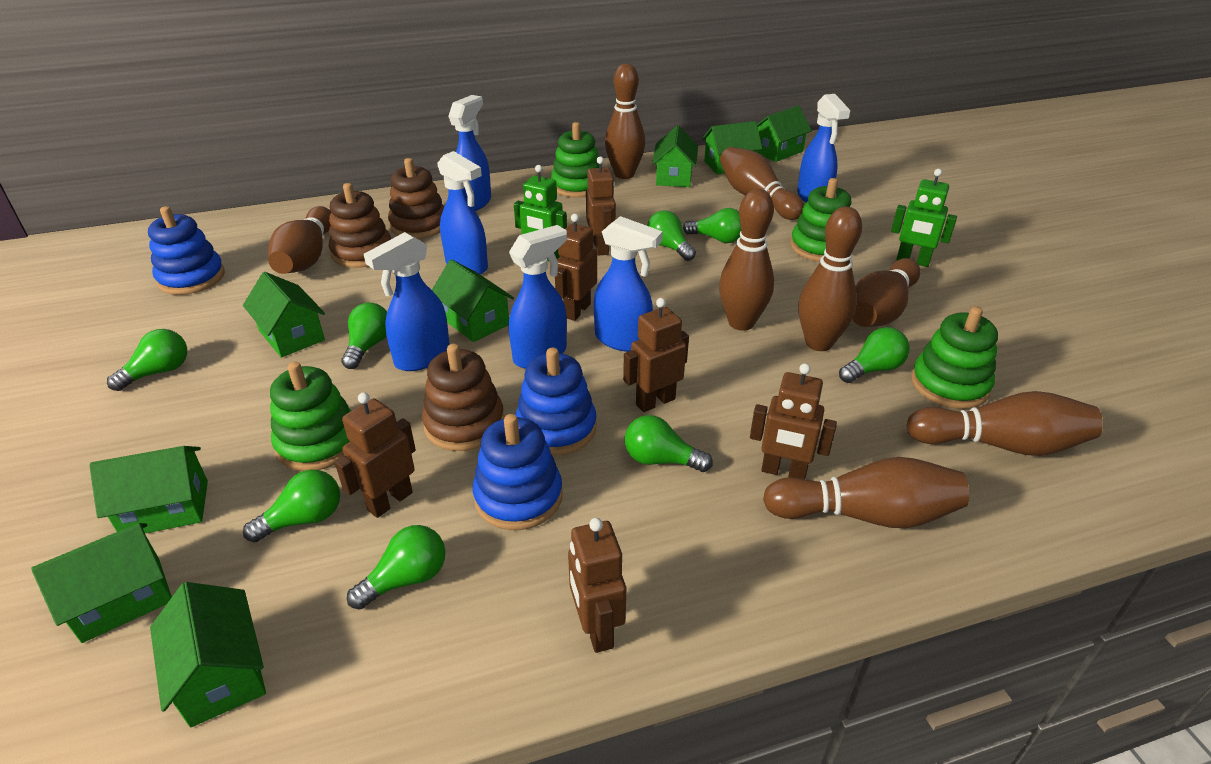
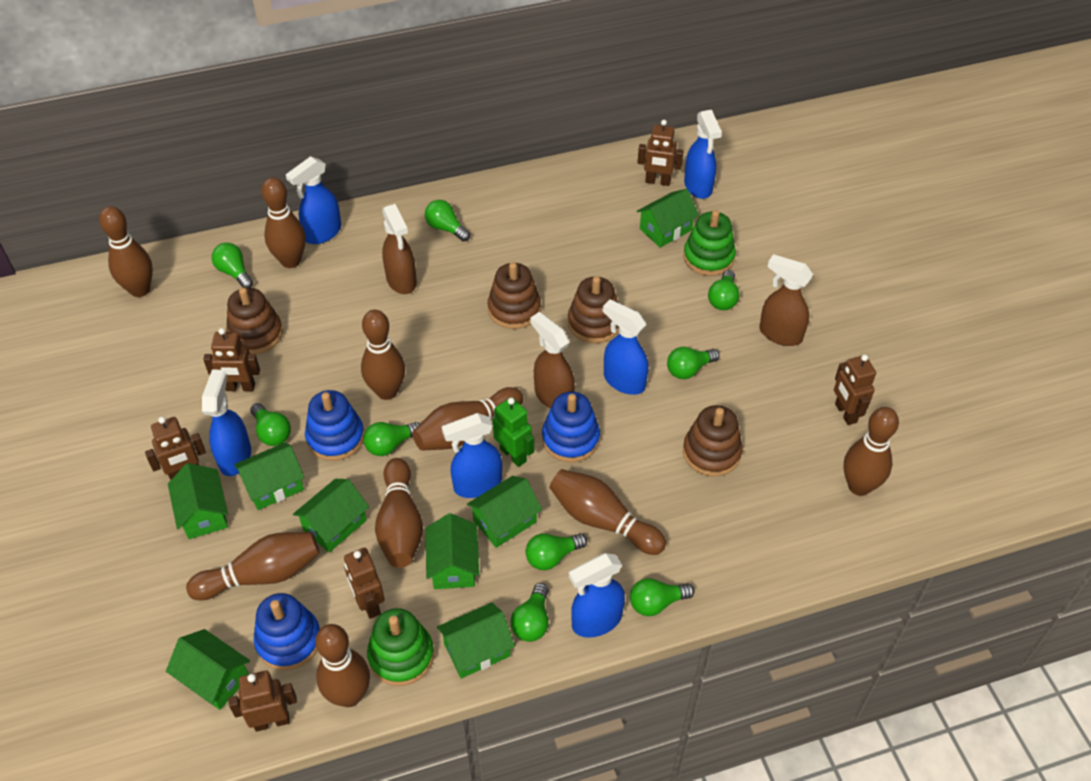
brown bowling pin: [268,206,331,274] [605,63,645,179] [719,189,774,331] [720,147,804,220] [763,457,969,528] [798,207,862,351] [852,258,921,327] [907,391,1103,456] = 8 -> [99,206,153,297] [186,532,320,600] [261,177,306,268] [315,624,370,707] [361,310,405,400] [375,458,423,568] [413,387,523,451] [549,469,666,555] [844,407,899,496] = 9
brown spray bottle: none = 0 -> [382,204,417,294] [530,312,575,409] [759,254,813,346] = 3
brown stacking toy: [329,183,391,268] [388,158,445,239] [422,344,504,451] = 3 -> [226,288,283,355] [488,262,541,329] [568,276,619,343] [683,405,743,477] = 4
green light bulb: [107,329,187,391] [243,470,340,542] [341,302,387,369] [347,525,445,610] [625,415,713,472] [647,211,696,261] [683,208,741,243] [839,327,910,383] = 8 -> [212,243,253,288] [250,403,291,446] [364,422,420,456] [425,200,470,242] [511,583,549,642] [526,533,587,570] [630,578,695,616] [667,347,719,379] [708,270,740,310] = 9
green robot: [514,165,567,261] [891,169,957,267] = 2 -> [493,397,534,467] = 1
green stacking toy: [270,361,352,471] [551,122,599,198] [790,178,852,262] [911,306,998,409] = 4 -> [367,608,434,686] [683,210,736,276] = 2

